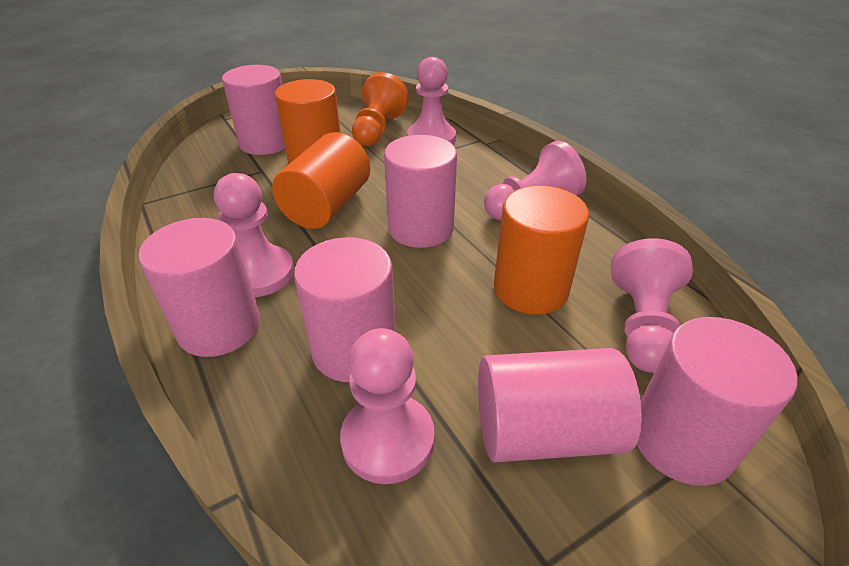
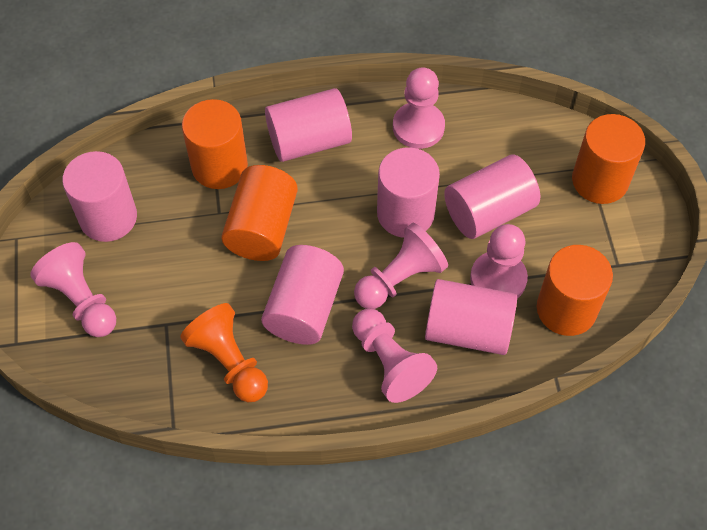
orange cylinder: [272,132,370,229] [275,79,341,165] [494,185,589,315] = 3 -> [182,99,248,189] [221,165,298,261] [537,245,613,336] [572,114,645,204] = 4

